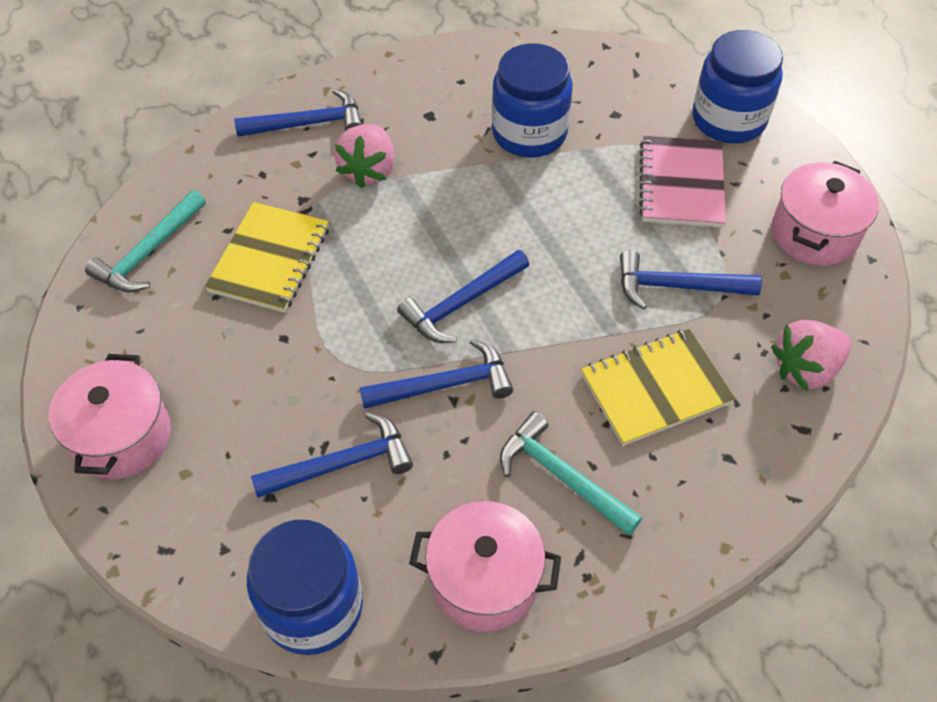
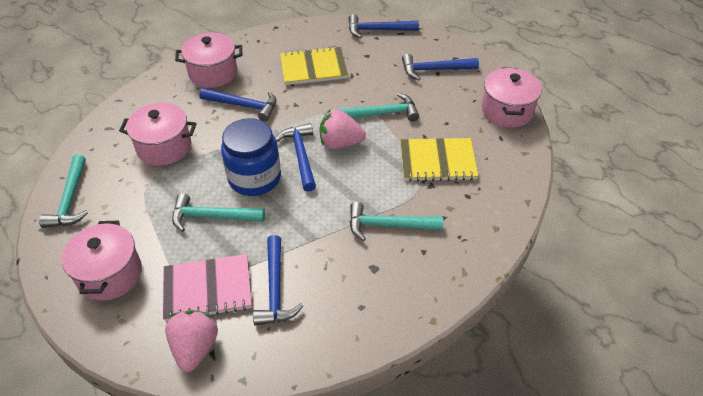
blue jar: [247,520,363,655] [492,43,573,158] [692,30,783,143] = 3 -> [221,118,281,196] = 1
pink pot: [49,354,171,479] [409,501,561,632] [772,161,879,266] = 3 -> [61,220,142,301] [119,103,196,166] [175,33,242,88] [482,67,542,127] = 4
turquoise hammer: [85,190,206,293] [500,411,642,536] = 2 -> [39,155,88,228] [172,193,265,232] [337,93,419,122] [350,202,443,241] = 4

